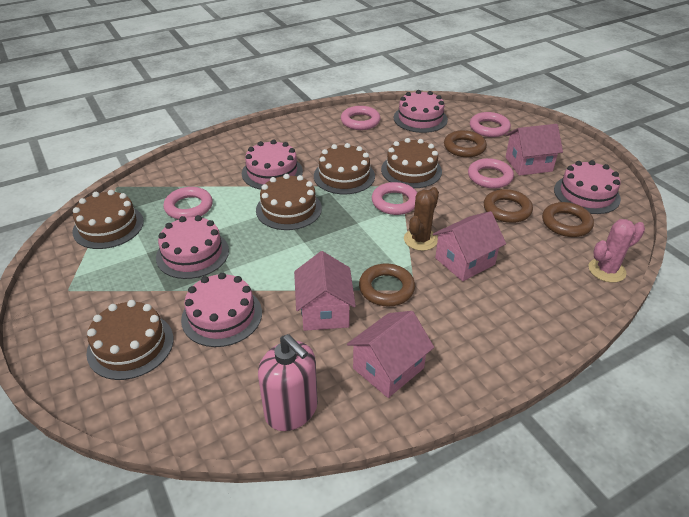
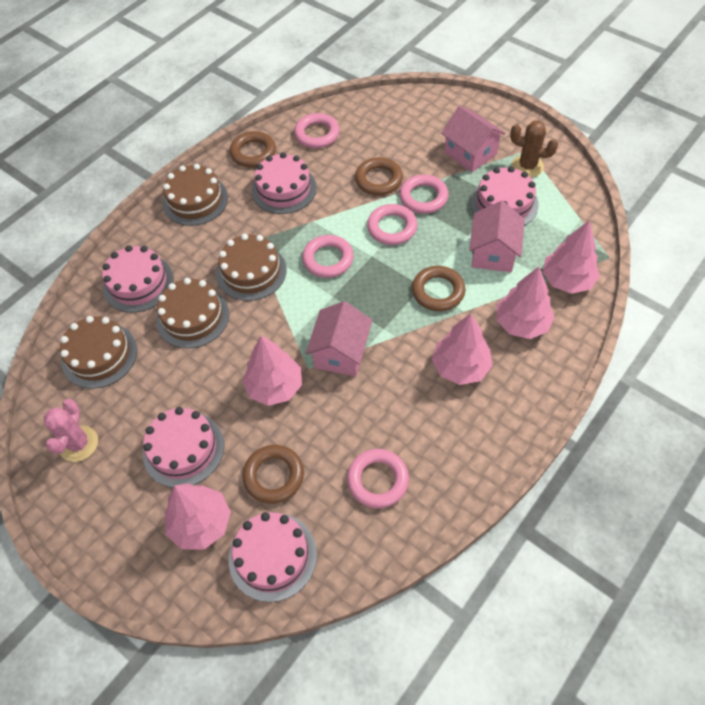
brown cake: [72,190,144,249] [86,300,173,380] [256,174,322,230] [314,143,375,194] [381,138,442,188] = 5 -> [60,316,137,389] [156,278,229,348] [162,164,228,226] [216,234,286,301] = 4
pink house: [294,251,356,331] [347,311,434,398] [433,211,506,281] [505,124,563,176] = 4 -> [306,301,372,376] [441,106,506,172] [469,201,525,272] = 3
pink soap dispenser: [258,334,318,431] = 1 -> none = 0
pink tree: none = 0 -> [165,483,231,550] [242,335,302,406] [432,313,492,385] [497,267,555,339] [542,221,600,294] = 5

